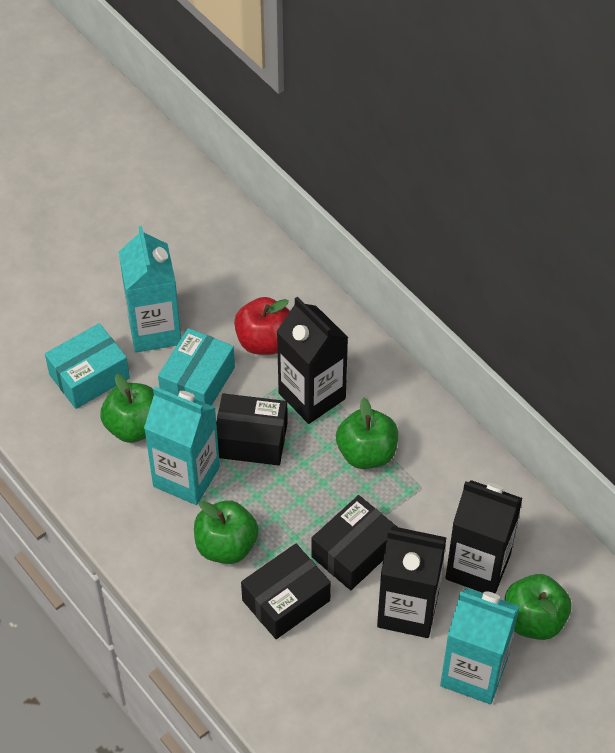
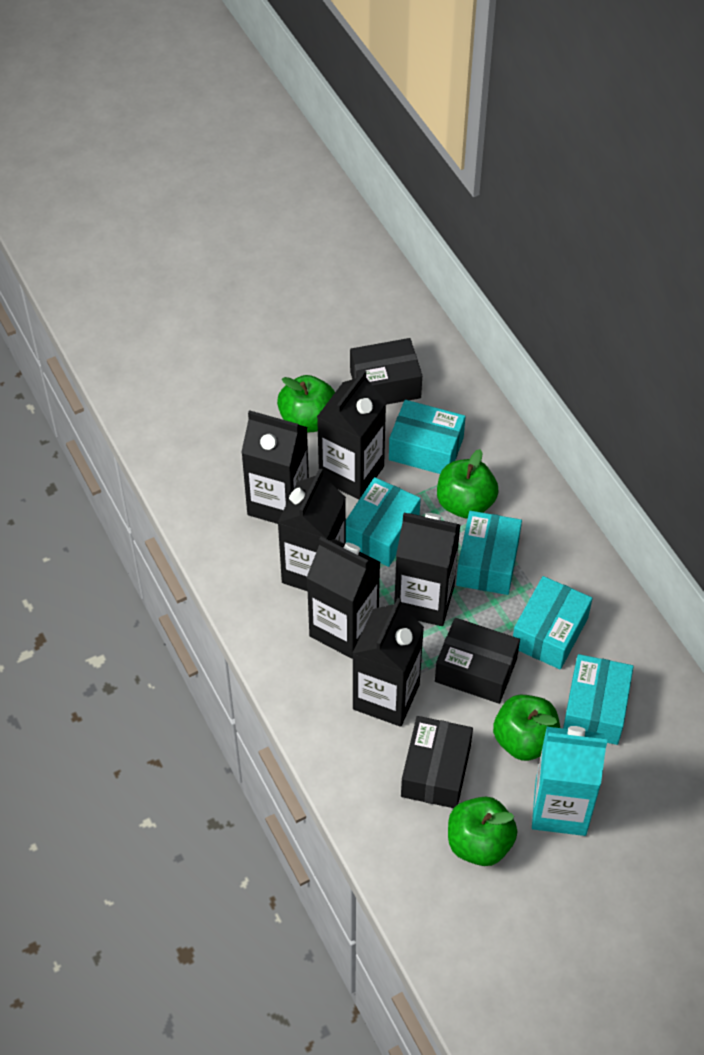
black carton: [276,297,348,424] [377,526,447,638] [445,480,523,594] = 3 -> [241,410,309,524] [277,468,346,591] [306,537,380,659] [317,370,386,500] [352,598,424,727] [394,513,460,626] = 6
red apple: [234,297,290,355] = 1 -> none = 0
turquoise box: [45,323,130,409] [158,328,235,406] = 2 -> [346,477,421,567] [389,400,466,474] [456,511,522,595] [513,576,593,670] [563,654,634,745] = 5
turquoise carton: [119,226,181,353] [144,387,220,505] [440,588,520,704] = 3 -> [532,726,607,836] = 1

